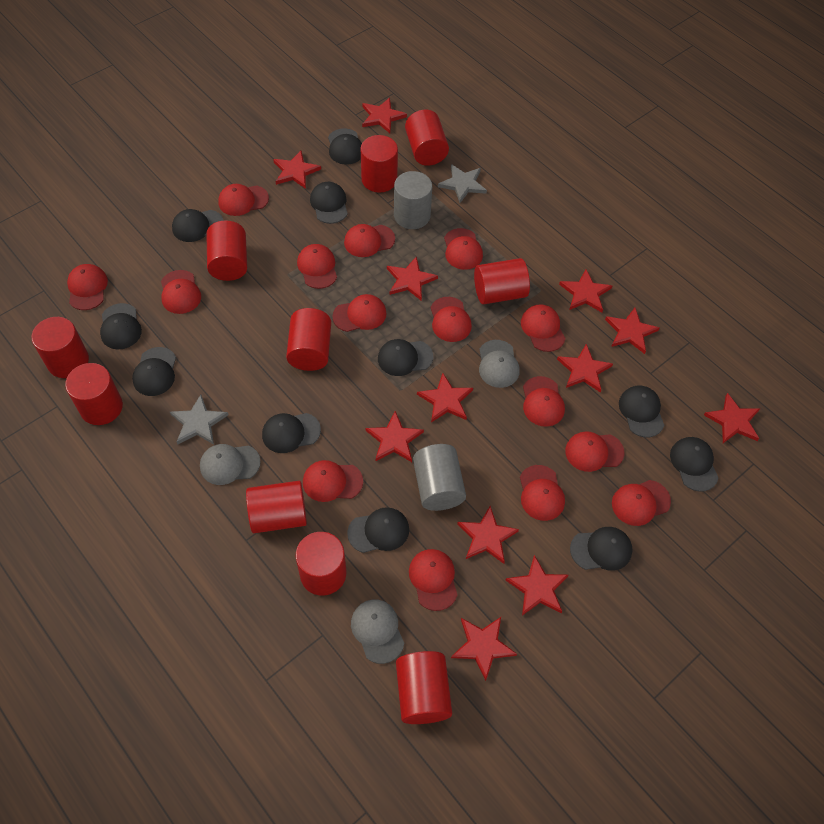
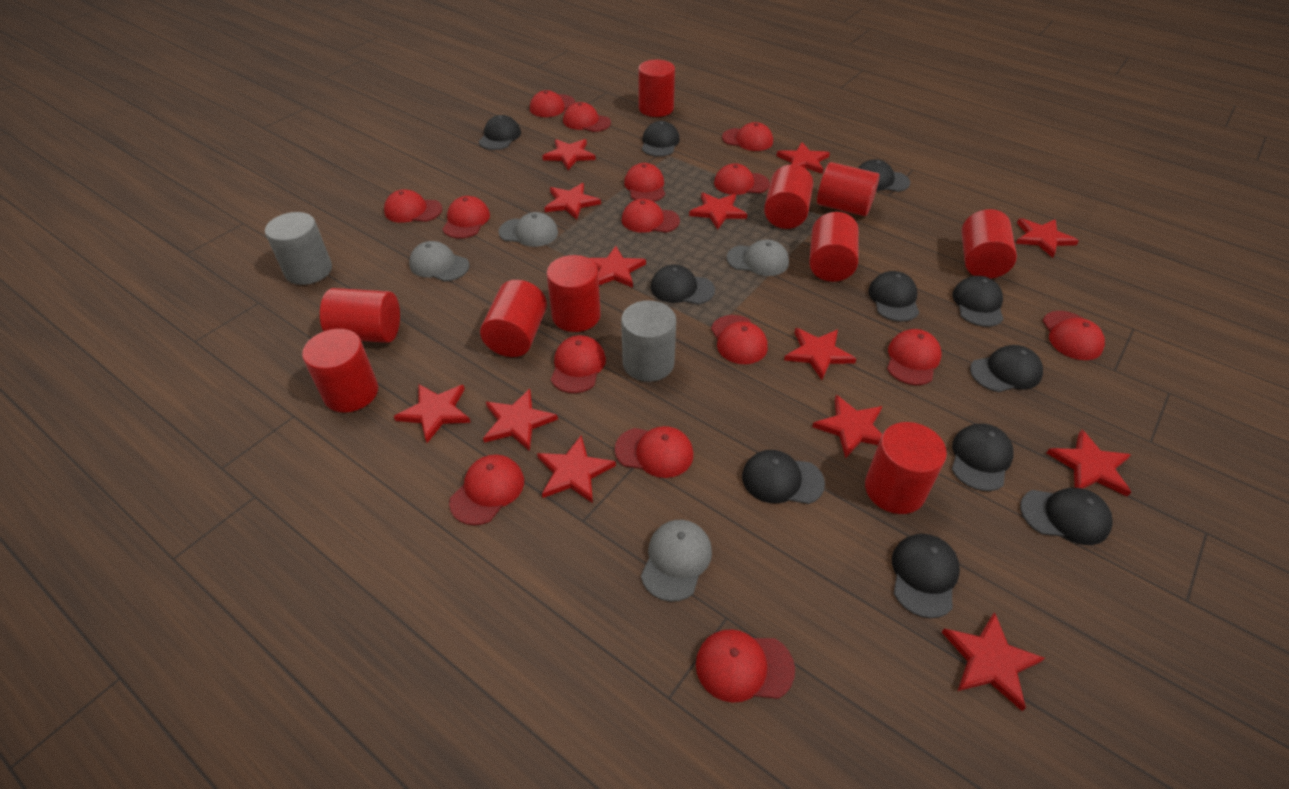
grey cap: [200,444,261,485] [351,600,404,664] [479,340,519,388] = 3 -> [409,241,469,282] [499,212,558,247] [641,520,712,602] [727,240,789,276] = 4
grey star: [170,395,228,445] [438,164,487,203] = 2 -> none = 0
red star: [273,151,321,189] [362,98,407,133] [366,411,424,462] [387,256,438,301] [417,373,473,423] [451,617,517,681] [457,506,519,564] [506,555,568,615] [557,344,613,392] [559,269,612,312] [605,308,659,354] [704,393,761,443] = 12 -> [394,384,471,443] [483,389,558,451] [537,435,616,503] [542,139,596,170] [544,183,601,220] [589,246,646,288] [689,192,747,230] [776,142,830,174] [784,328,856,380] [812,395,882,458] [942,612,1045,711] [1016,218,1079,258] [1047,430,1131,497] = 13

